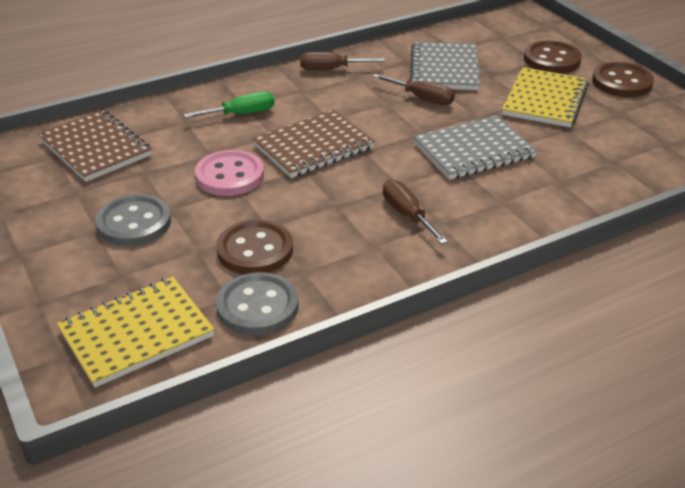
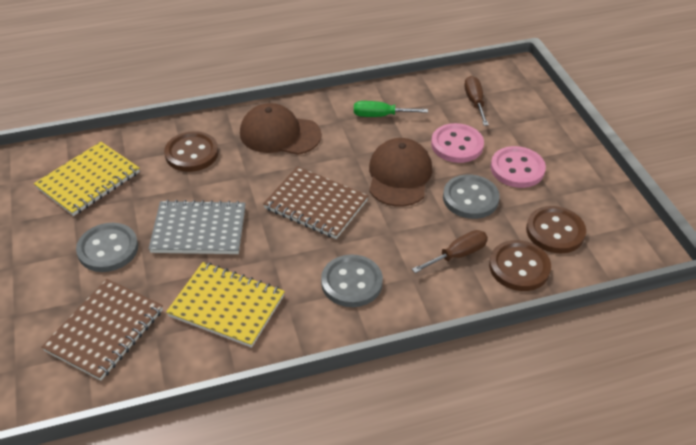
brown cap: none = 0 -> [240,103,322,155] [369,138,432,207] = 2
brown screwdriver: [300,52,385,70] [373,74,455,105] [383,179,448,244] = 3 -> [412,230,488,273] [464,76,489,126] = 2
grey button: [96,194,171,246] [216,272,299,336] = 2 -> [76,223,138,272] [321,254,383,307] [443,174,500,219] = 3
grey notebook: [410,42,480,90] [414,115,537,180] = 2 -> [148,200,246,254] = 1
pink button: [195,150,264,196] = 1 -> [431,123,484,163] [490,146,546,188] = 2

